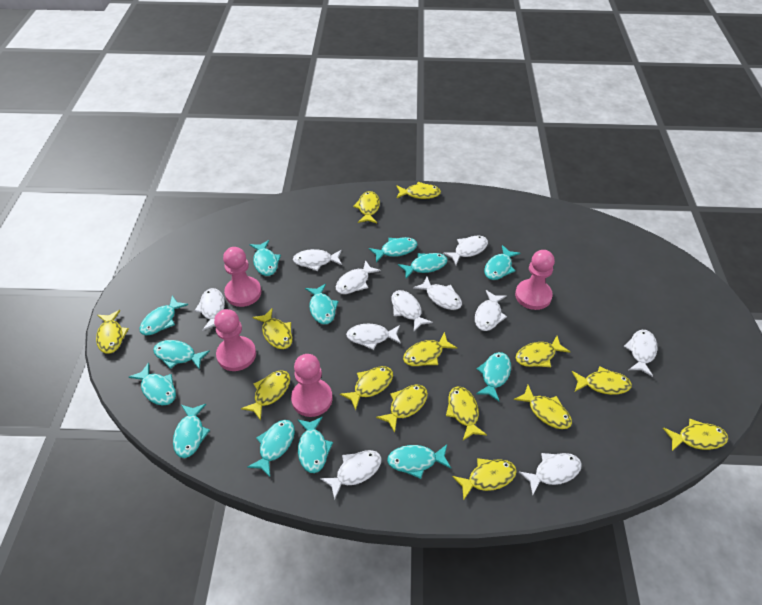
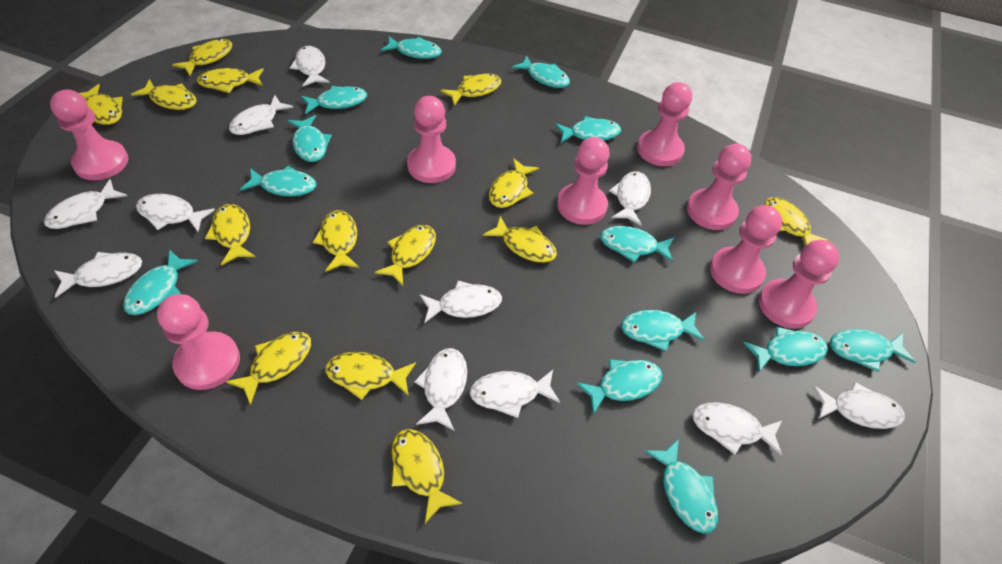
pink pawn: [214,309,256,371] [223,247,261,307] [291,354,332,417] [515,250,555,310] = 4 -> [50,89,128,180] [157,294,240,390] [407,96,456,183] [557,137,610,225] [637,82,692,166] [687,144,752,230] [710,205,782,294] [759,240,840,329] = 8

